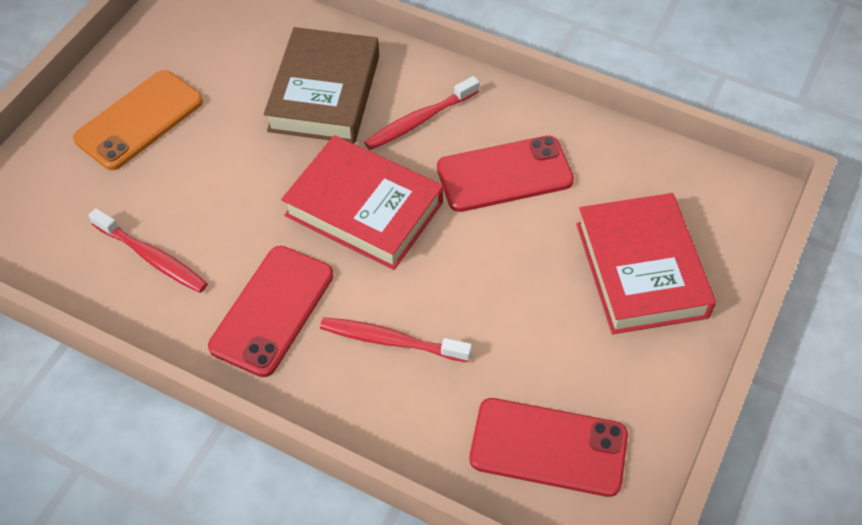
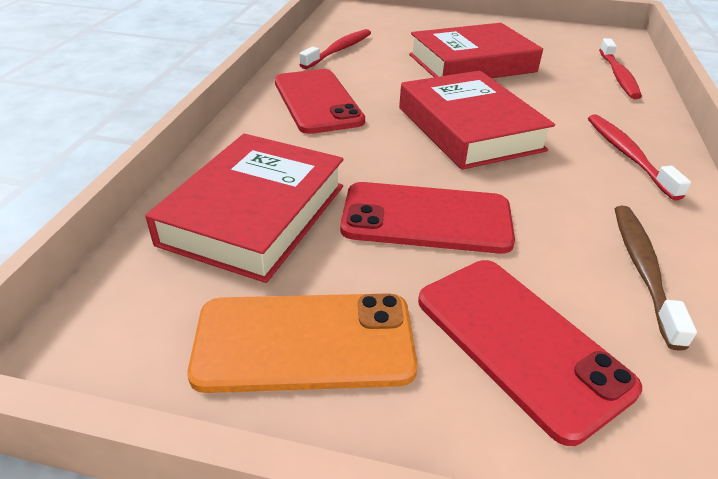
brown book: [264,27,379,144] = 1 -> none = 0
brown toothbrush: none = 0 -> [615,206,697,351] = 1
red book: [281,135,443,270] [576,193,716,334] = 2 -> [145,134,344,283] [399,71,555,170] [409,23,543,78] = 3

